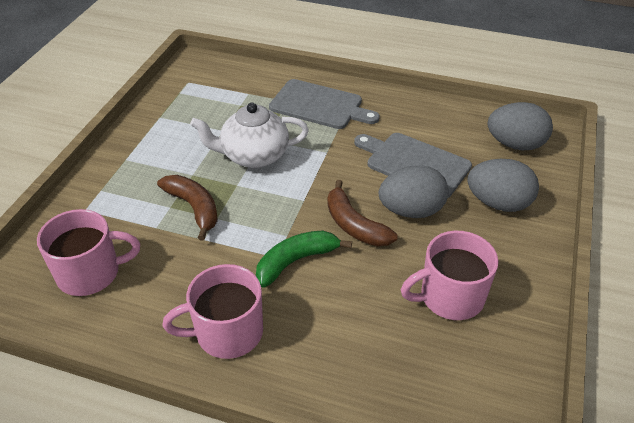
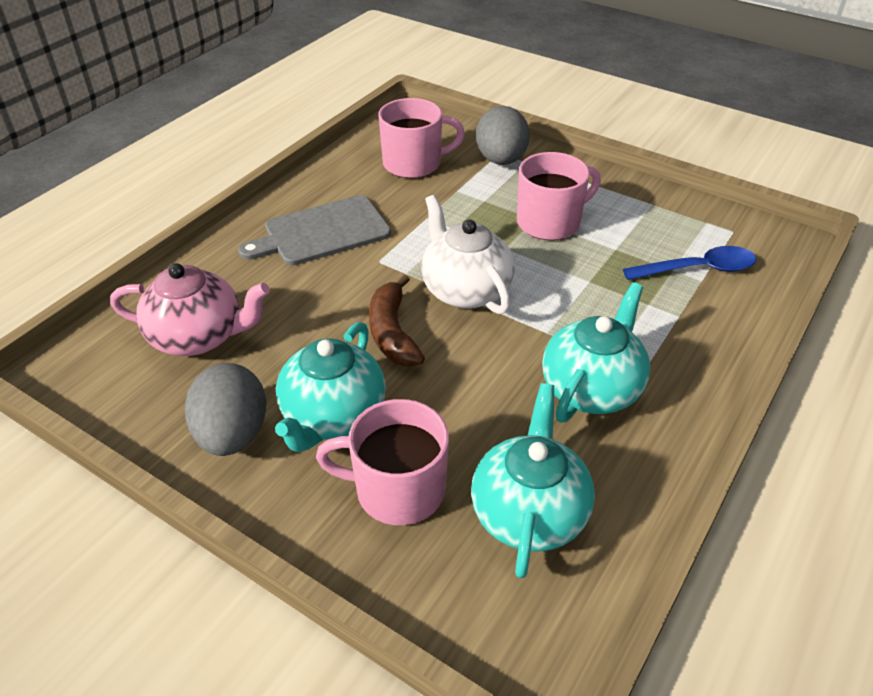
blue spoon: none = 0 -> [623,246,756,280] = 1
brown banana: [157,175,218,241] [328,180,398,246] = 2 -> [369,275,425,367] = 1
green banana: [256,230,352,287] = 1 -> none = 0
grey cutting board: [269,79,380,129] [354,133,472,198] = 2 -> [238,195,391,265] = 1
grey egg: [379,165,449,218] [467,159,539,212] [487,102,553,150] = 3 -> [185,363,266,456] [476,106,530,165] = 2
pink teapot: none = 0 -> [110,263,270,356] = 1
turquoise teapot: none = 0 -> [275,322,386,452] [471,383,595,579] [542,282,650,423] = 3

